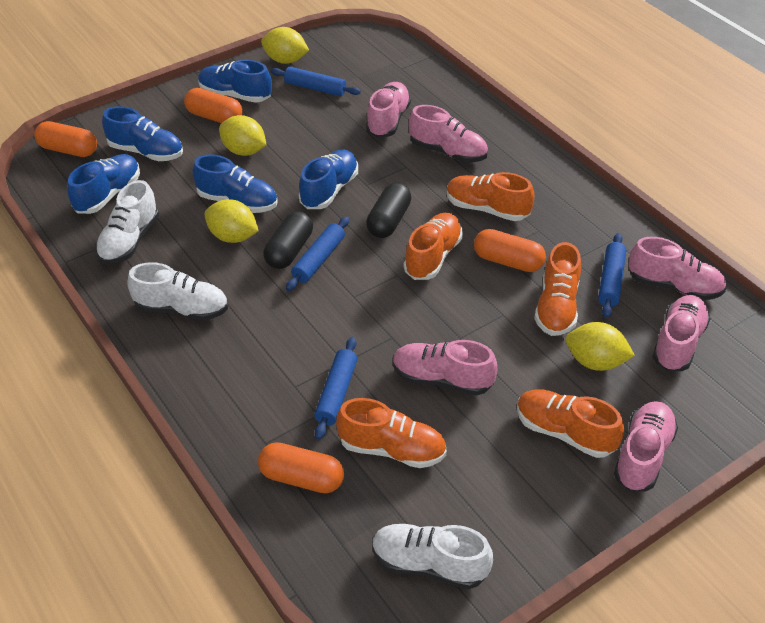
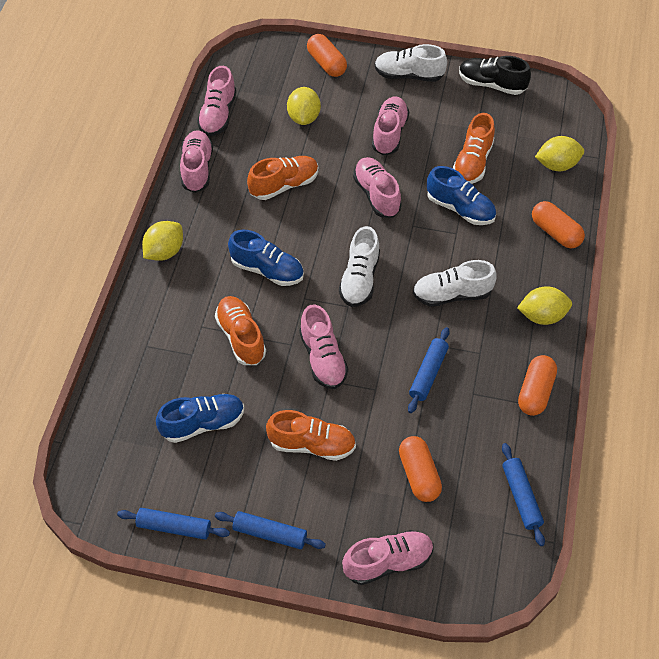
black capsule: [263,211,313,269] [366,182,411,238] = 2 -> none = 0
black shoe: none = 0 -> [459,56,531,95] = 1
blue shoe: [67,154,140,214] [102,106,183,161] [192,154,278,213] [198,60,272,103] [299,149,358,209] = 5 -> [156,394,244,443] [228,230,304,286] [427,166,496,225] = 3
orange shoe: [336,398,447,468] [404,212,463,280] [446,172,534,221] [517,389,624,458] [534,242,581,336] = 5 -> [215,296,266,365] [247,156,319,200] [266,410,356,461] [453,113,495,184] = 4

